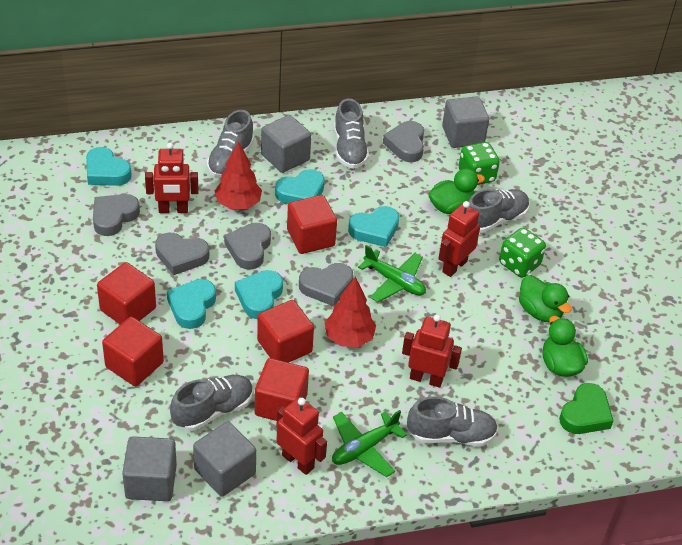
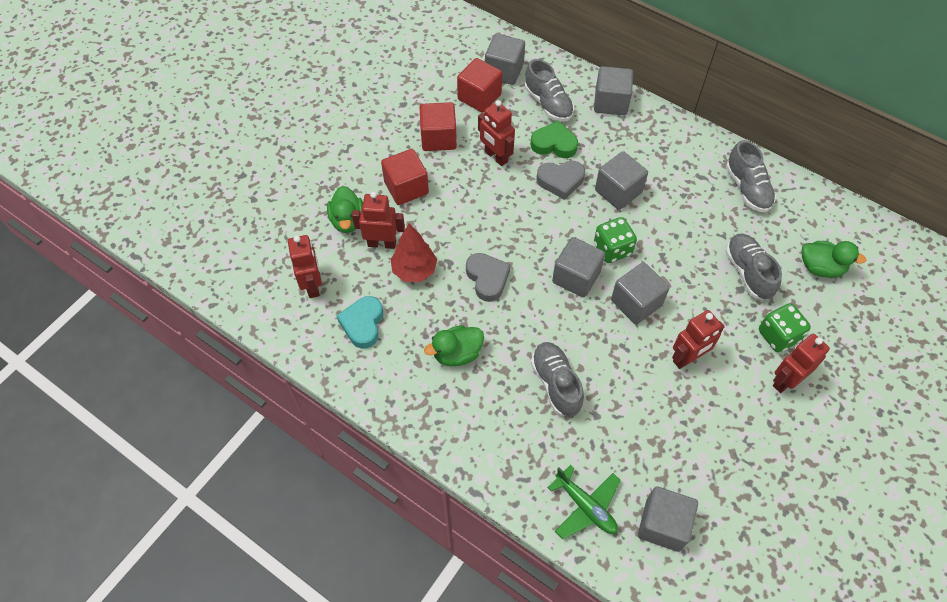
green plane: [332,410,407,477] [358,245,426,302] = 2 -> [547,465,621,539] = 1
grey cube: [122,436,177,501] [193,421,256,497] [261,115,311,173] [442,96,489,148] = 4 -> [485,34,525,85] [552,237,605,297] [594,66,633,115] [595,151,648,210] [611,262,670,325] [638,486,698,552] = 6
grey heart: [93,194,140,236] [155,233,209,275] [224,223,271,270] [299,263,353,306] [383,121,424,162] = 5 -> [466,253,511,302] [537,161,585,200] = 2
grey shoe: [170,375,253,431] [207,110,254,178] [334,98,369,169] [407,396,498,447] [468,189,530,233] = 5 -> [525,59,574,122] [531,342,584,417] [725,234,782,300] [726,140,776,212] = 4
red cube: [97,262,156,324] [102,317,164,386] [255,358,309,421] [257,300,314,363] [287,195,337,254] = 5 -> [381,149,429,205] [419,102,457,151] [457,58,502,113] = 3
red robot: [145,143,198,213] [276,397,327,475] [402,314,462,388] [438,201,480,277] = 4 -> [288,235,322,298] [352,192,405,249] [478,100,515,166] [672,310,725,369] [773,334,830,393] = 5
red tree: [214,141,262,209] [324,276,376,347] = 2 -> [391,224,437,282] = 1
turquoise heart: [86,147,132,186] [167,279,216,329] [235,270,283,319] [275,169,325,204] [348,206,399,247] = 5 -> [337,296,383,349] = 1

